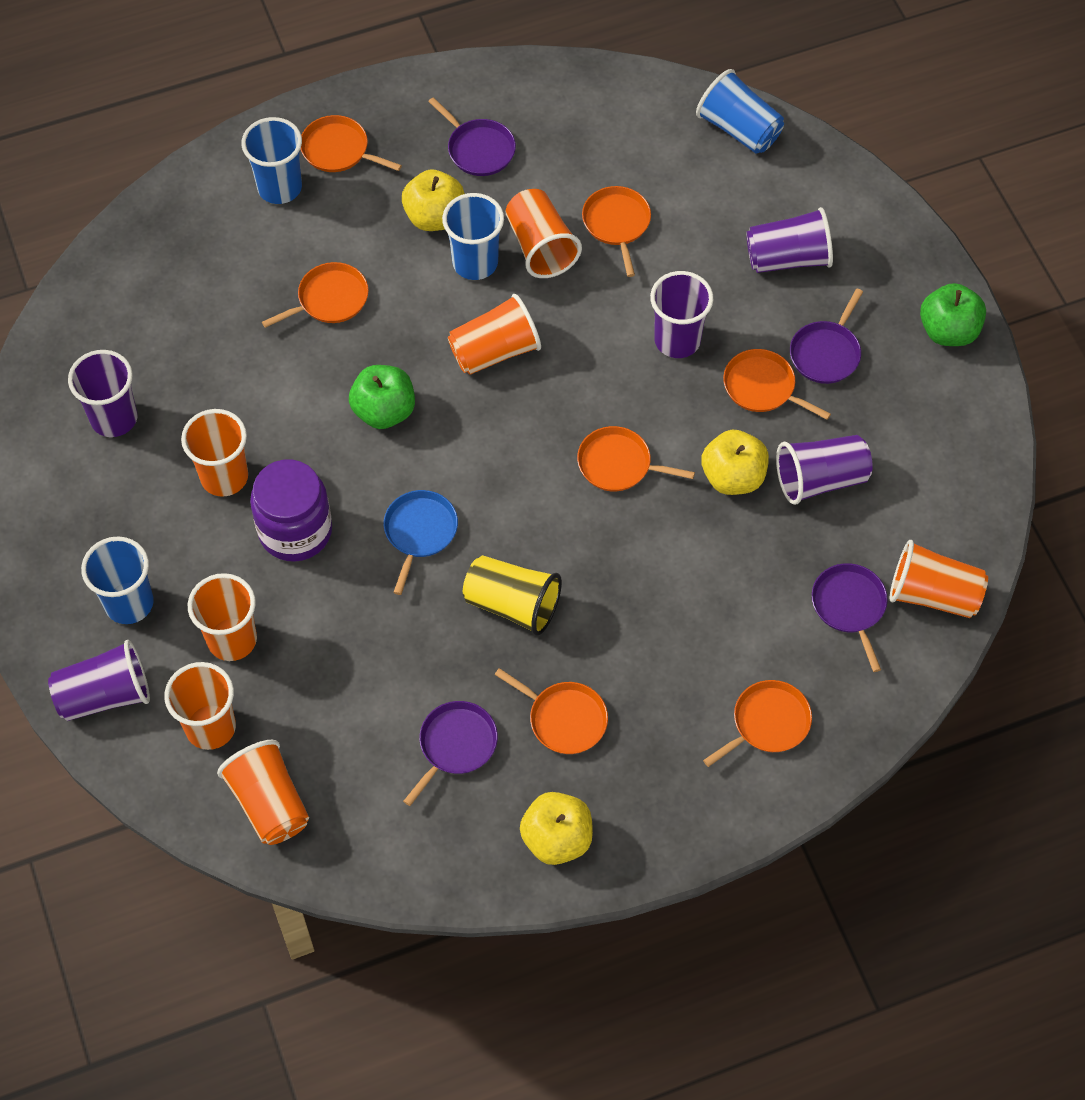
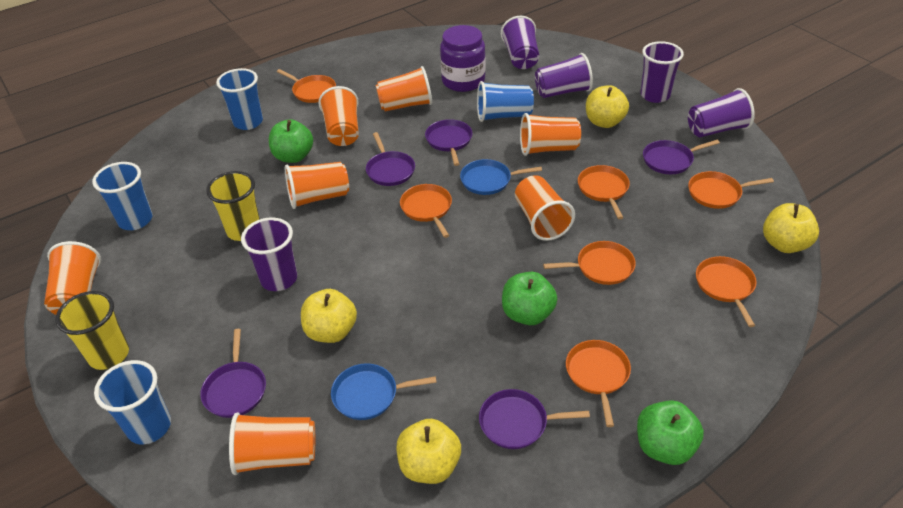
blue pan: [384,490,458,595] = 1 -> [331,363,437,420] [460,159,542,195] = 2
green apple: [349,365,415,429] [920,283,986,346] = 2 -> [269,119,313,163] [502,272,557,325] [637,400,704,465] = 3
purple pan: [403,701,498,806] [428,97,516,176] [790,289,863,384] [812,563,888,672] = 4 -> [200,329,266,418] [366,132,415,186] [425,119,473,166] [479,389,590,449] [643,140,720,174] = 5
yellow apple: [402,169,465,231] [520,792,593,865] [701,430,769,495] = 3 -> [301,289,357,343] [397,419,461,484] [586,85,629,128] [763,203,819,253] = 4
yellow cup: [463,555,562,636] = 1 -> [55,291,129,370] [206,171,260,241] = 2

